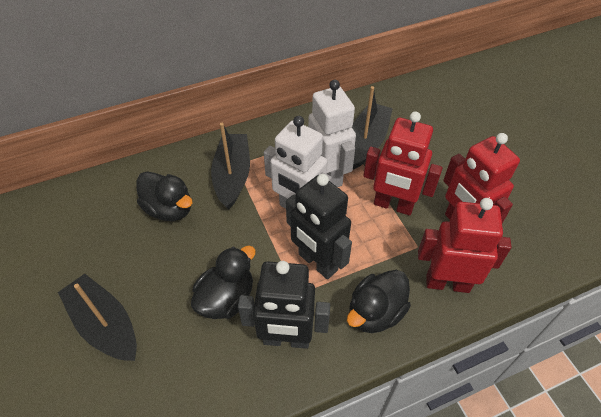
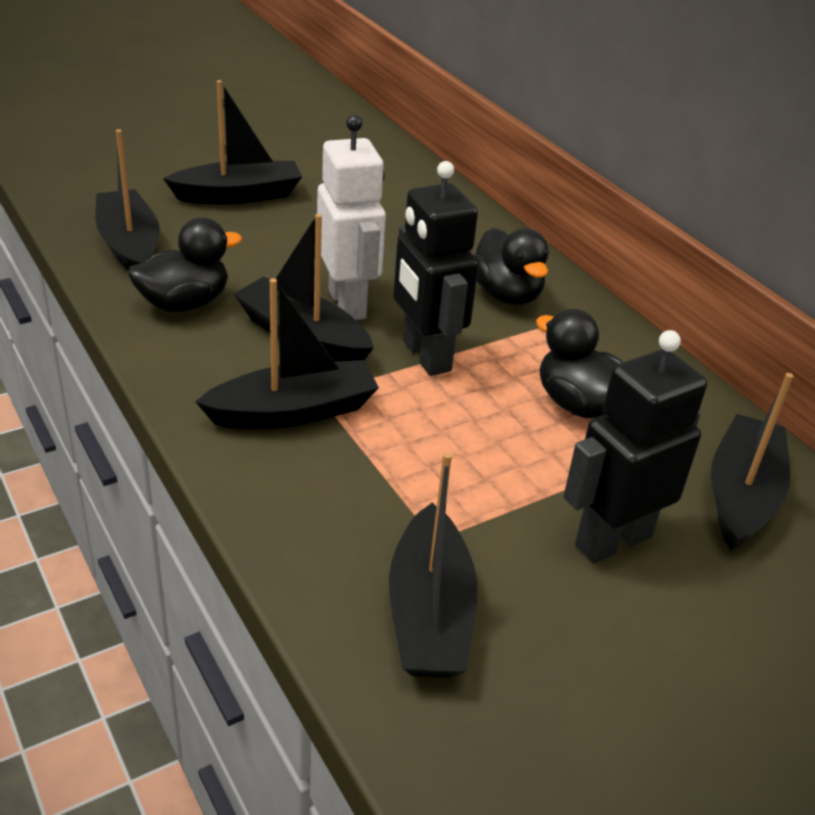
black boat: [58,274,137,361] [211,123,250,209] [352,86,393,170] = 3 -> [96,129,160,271] [163,80,302,204] [195,278,379,429] [234,214,374,361] [389,452,477,678] [711,373,793,551] = 6
red robot: [363,111,443,216] [418,198,512,293] [443,133,520,223] = 3 -> none = 0
white robot: [264,116,332,208] [308,80,356,187] = 2 -> [317,115,386,320] = 1

